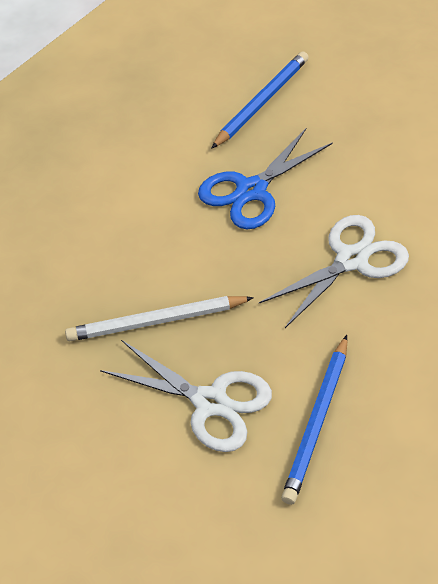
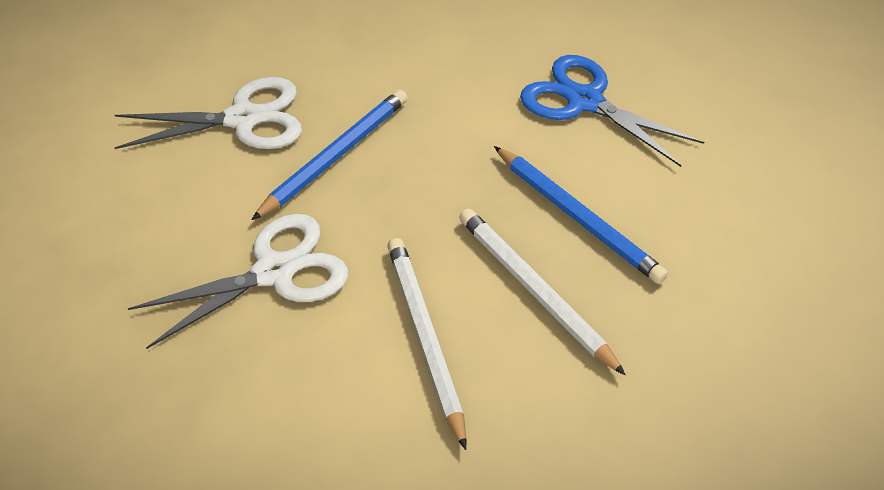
white pencil: [65,296,254,341] = 1 -> [387,238,467,450] [459,209,625,375] = 2

